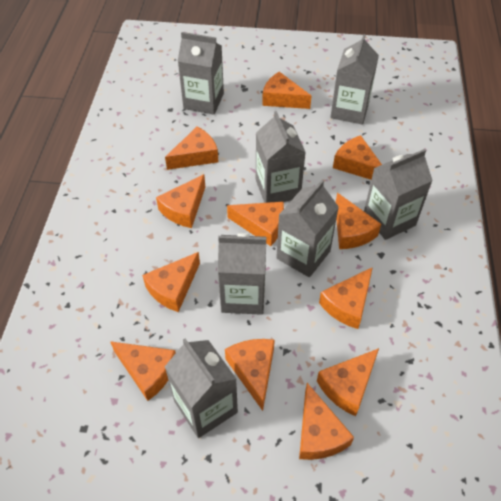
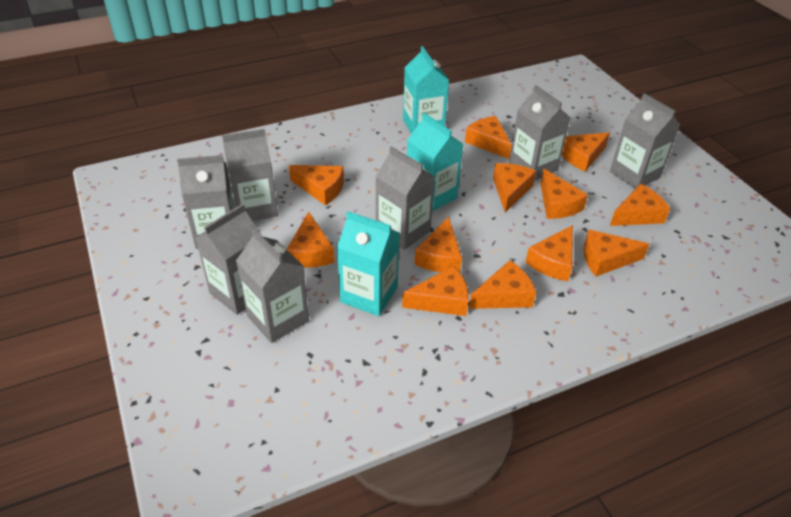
turquoise carton: none = 0 -> [337,211,400,316] [403,46,449,134] [407,113,463,211] = 3

